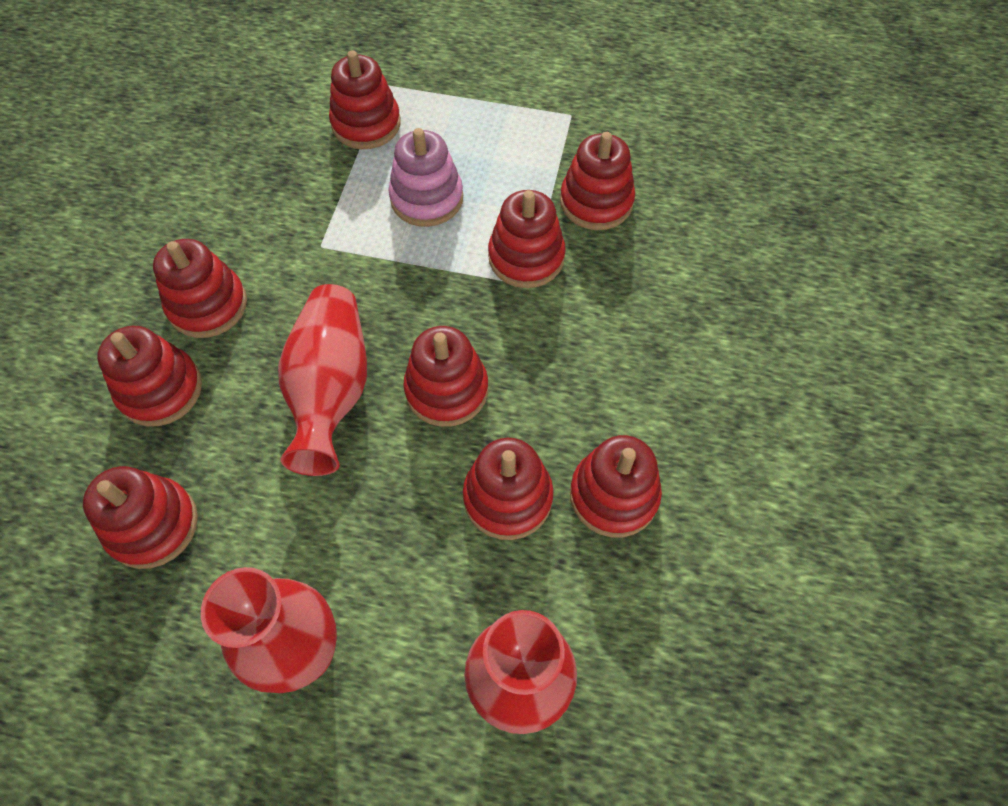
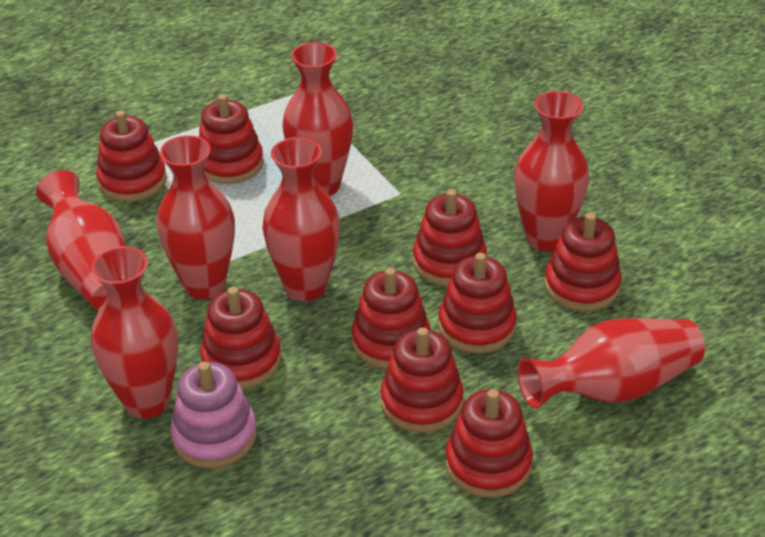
red vase: [201,567,337,693] [278,284,367,476] [464,610,577,734] = 3 -> [36,170,126,311] [91,246,178,419] [157,135,235,299] [262,137,340,301] [283,42,353,196] [514,91,590,251] [517,318,705,409] = 7

